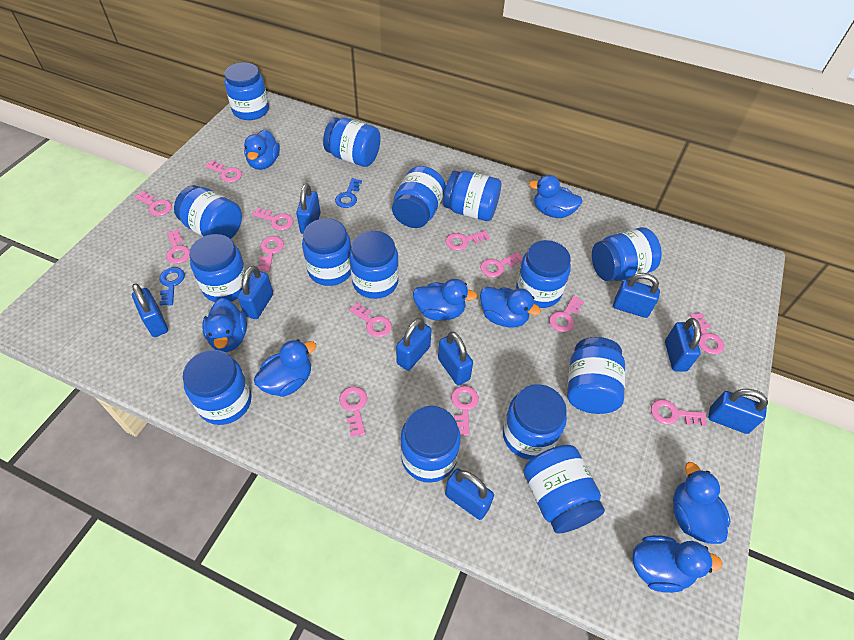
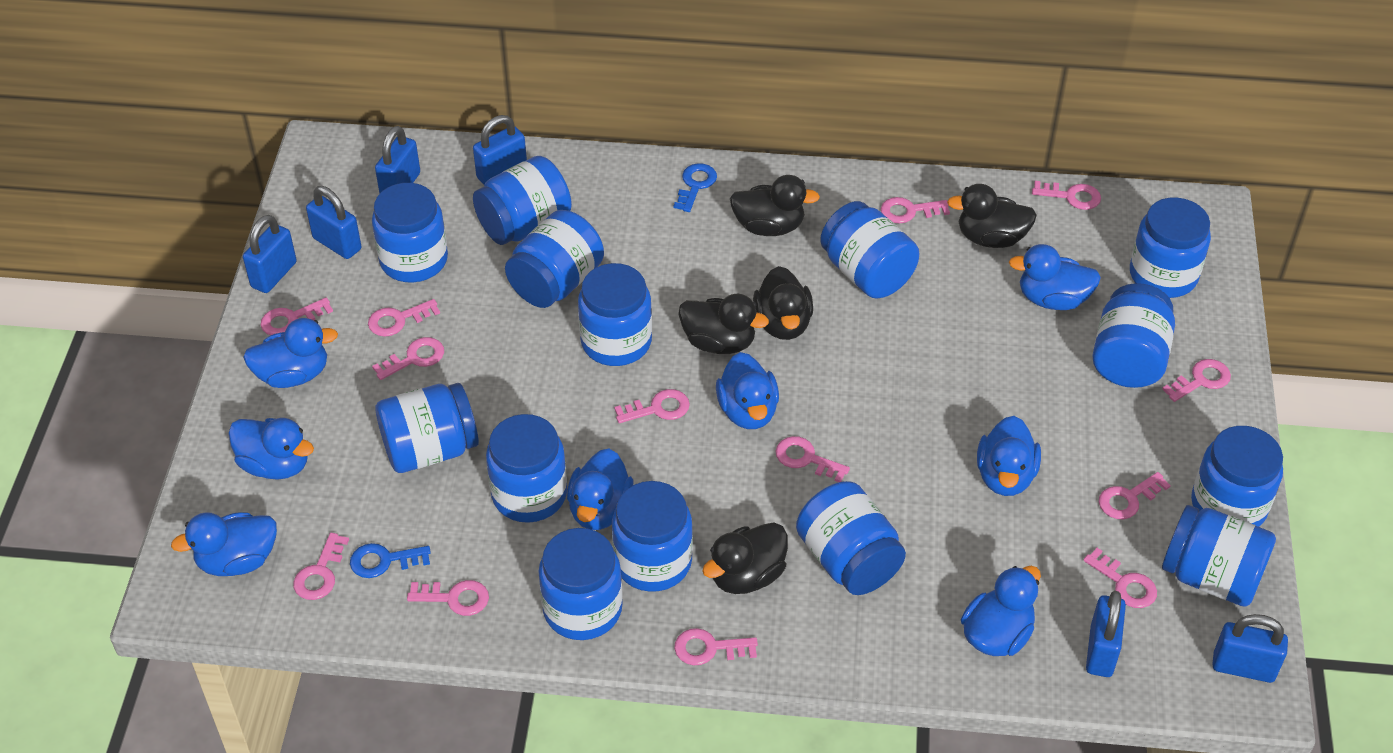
black duck: none = 0 -> [678,294,769,354] [702,522,788,594] [730,175,820,236] [753,266,813,340] [947,184,1037,248] = 5
blue jar: [174,185,242,239] [183,350,252,425] [189,234,246,302] [224,62,269,120] [302,218,351,286] [323,117,381,167] [349,231,399,299] [392,166,446,228] [400,406,461,483] [443,170,501,221] [503,384,567,460] [516,240,571,308] [523,445,605,534] [567,337,625,414] [592,227,662,281] = 15 -> [372,183,448,282] [376,383,479,473] [473,156,572,245] [486,414,567,523] [505,210,604,308] [538,528,623,640] [578,263,652,366] [612,481,693,592] [796,481,906,595] [820,201,919,299] [1092,283,1175,388] [1130,198,1211,298] [1162,505,1276,607] [1191,426,1283,527] = 14
blue padlock: [132,283,168,337] [238,266,273,319] [296,183,321,234] [396,318,431,371] [438,332,473,385] [445,468,494,520] [613,273,660,318] [665,318,701,372] [708,389,768,434] = 9 -> [243,215,297,293] [306,186,362,259] [375,126,420,194] [473,115,527,185] [1086,591,1126,677] [1212,614,1288,683] = 6

